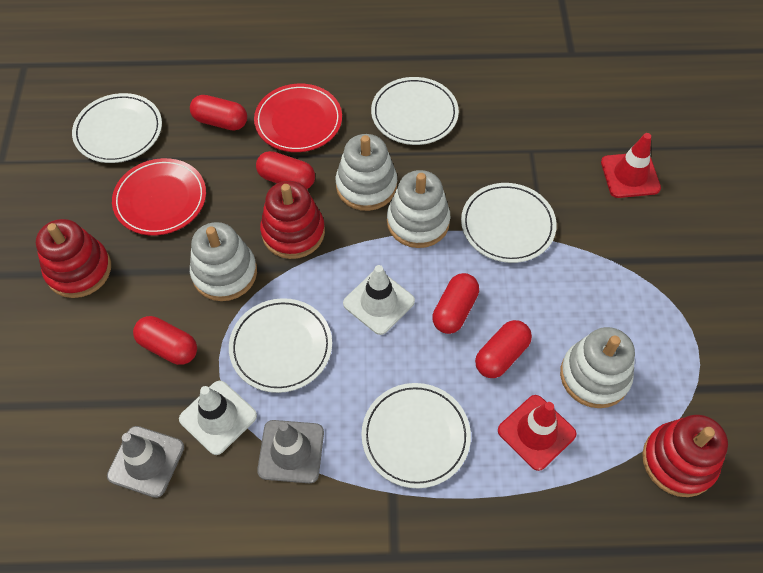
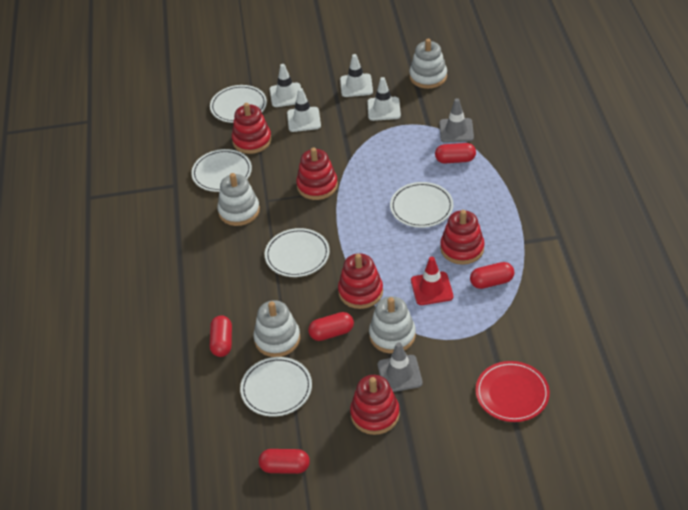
red plate: [112,158,206,236] [254,84,342,152] = 2 -> [475,361,550,422] = 1
red stacking toy: [36,219,111,298] [260,181,325,259] [642,415,728,497] = 3 -> [232,103,272,154] [296,147,338,200] [338,253,383,309] [350,375,400,435] [440,210,485,265] = 5
red traffic cone: [498,395,576,471] [601,133,661,198] = 2 -> [411,257,453,305] = 1
white traffic cone: [179,381,257,455] [343,265,415,335] = 2 -> [269,64,301,107] [287,88,321,132] [340,54,373,97] [367,77,401,121] = 4

